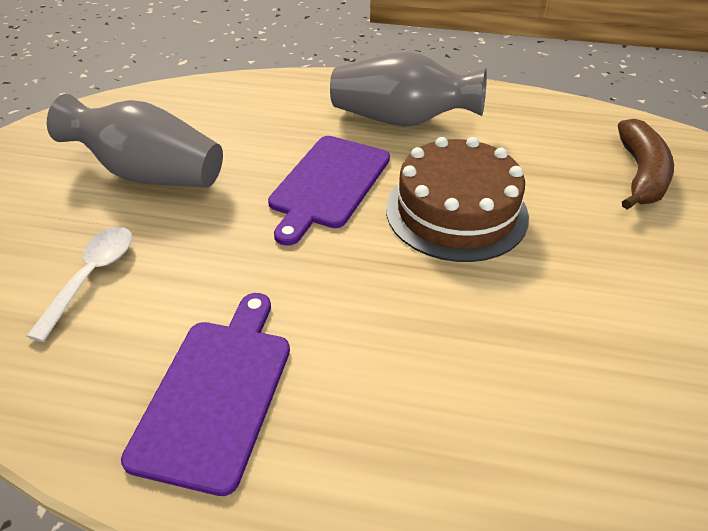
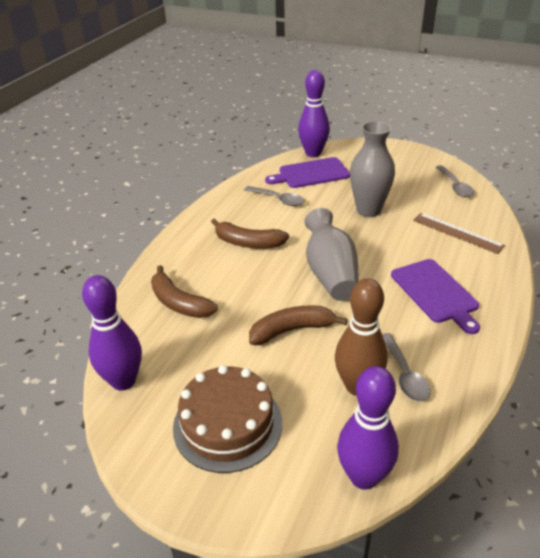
brown banana: [618,119,674,209] = 1 -> [151,265,218,318] [211,218,289,249] [249,305,348,345] = 3
brown bowling pin: none = 0 -> [335,278,388,396] = 1
brown ruler: none = 0 -> [413,213,505,254] = 1
grey spoon: none = 0 -> [244,186,304,206] [382,333,430,402] [436,165,474,197] = 3
purple bowling pin: none = 0 -> [82,275,142,391] [298,70,330,157] [337,366,399,490] = 3
white spoon: [27,227,132,342] = 1 -> none = 0

